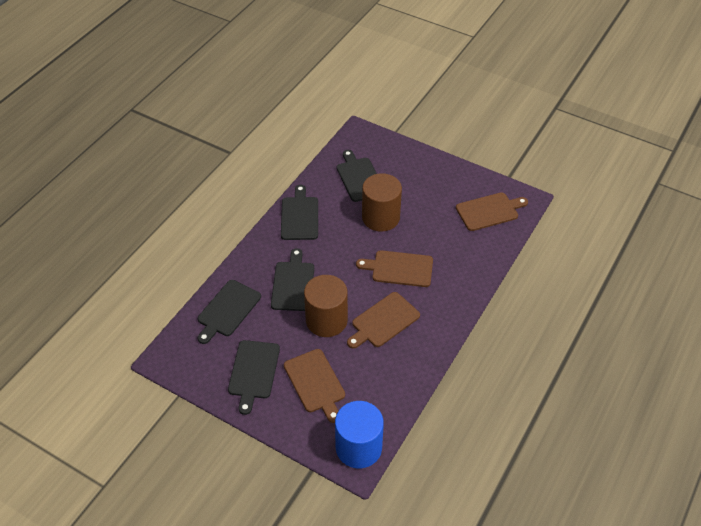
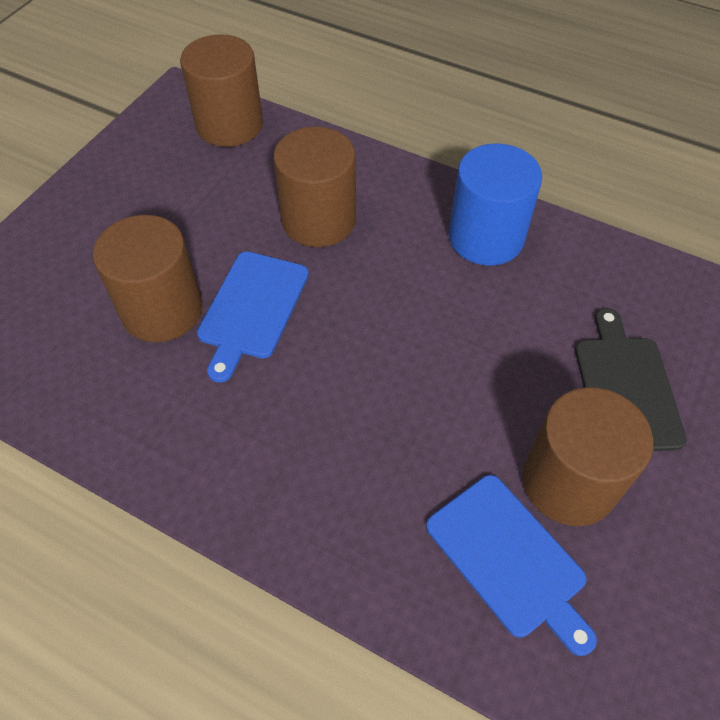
black cutting board: [198,280,261,344] [228,340,280,415] [271,248,314,311] [281,185,318,240] [336,150,377,202] = 5 -> [575,308,687,451] = 1
blue cutting board: none = 0 -> [197,251,309,383] [426,475,597,656] = 2
brown cutting board: [284,349,345,423] [347,292,420,348] [356,250,433,287] [456,192,528,231] = 4 -> none = 0
brown cylinder: [304,275,348,337] [362,173,402,232] = 2 -> [93,215,202,342] [180,34,263,147] [273,127,356,247] [523,387,653,526] = 4

